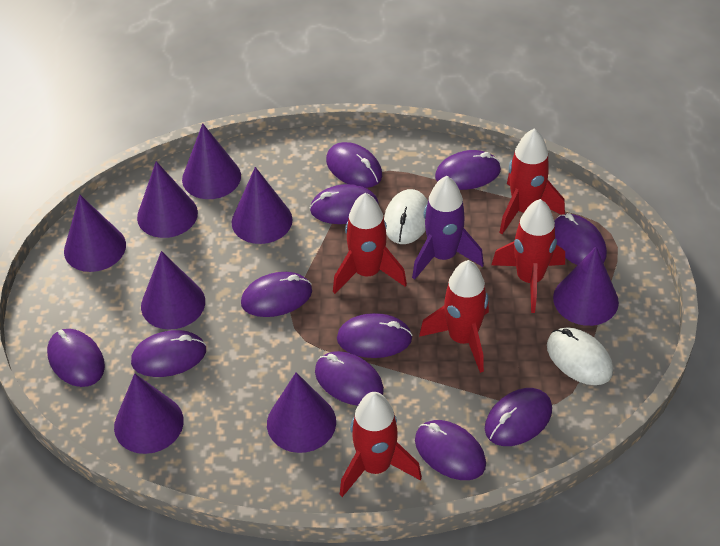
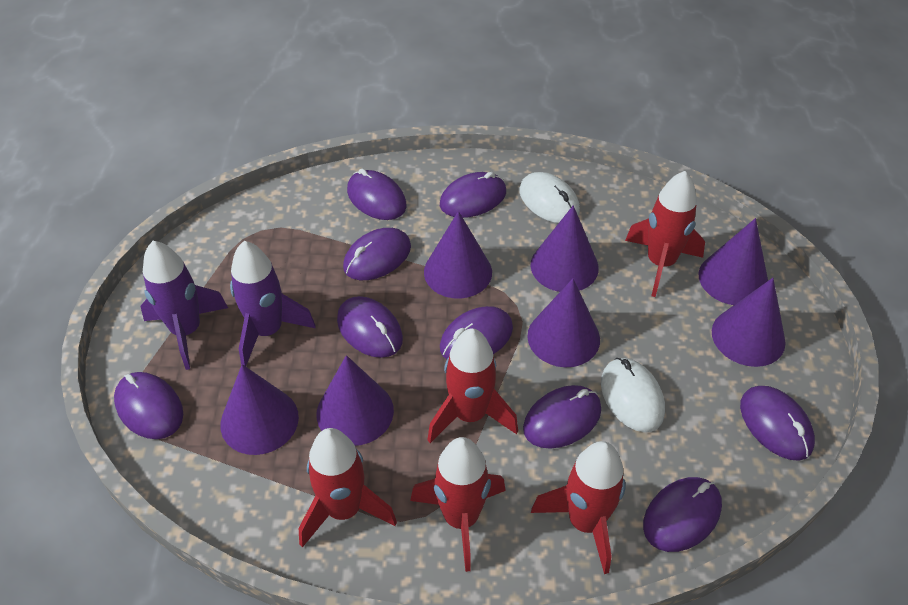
purple cone: [64,195,126,272] [114,373,184,454] [137,161,198,238] [141,251,205,330] [182,123,241,199] [231,167,293,244] [267,372,336,453] [553,247,619,326] = 8 -> [220,364,299,455] [317,355,394,446] [424,211,492,299] [528,279,600,367] [531,205,599,292] [699,218,768,305] [712,278,786,367] = 7
purple mouse: [47,329,105,387] [131,330,206,377] [241,272,312,317] [310,184,379,224] [315,351,384,405] [326,142,382,188] [337,313,413,358] [415,420,486,480] [435,150,501,190] [485,388,552,446] [554,213,607,265] = 11 -> [114,372,183,439] [337,296,403,358] [343,228,411,280] [347,169,406,220] [440,172,506,218] [440,306,513,359] [523,385,601,449] [643,477,722,552] [740,386,815,461] = 9
purple rocket: [412,176,484,280] = 1 -> [140,241,228,370] [230,241,316,366] = 2

